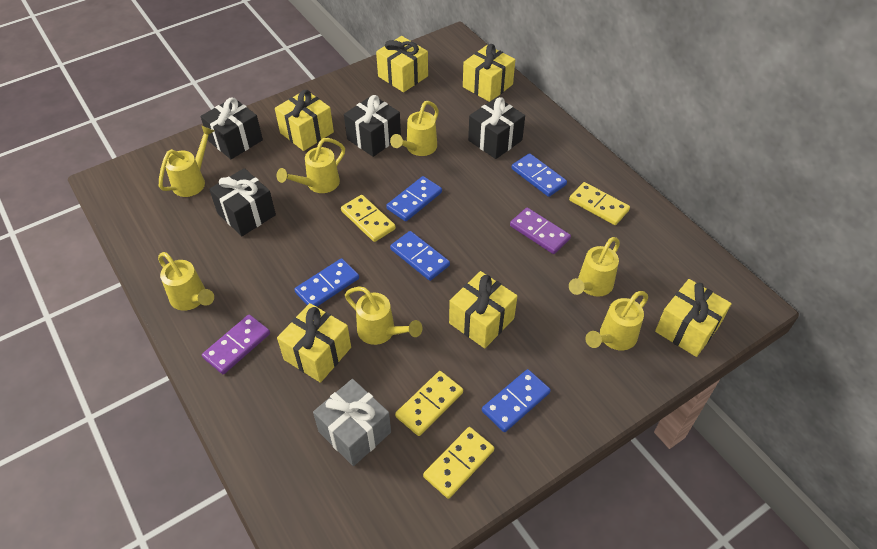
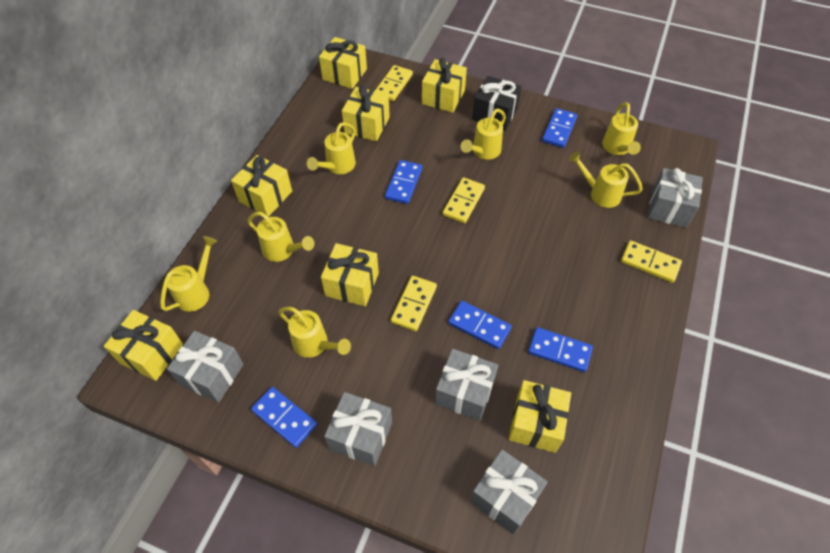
black gift: [201,97,263,159] [209,168,276,236] [344,95,401,157] [468,97,525,159] = 4 -> [472,76,521,131] = 1
grey gift: [313,379,391,466] = 1 -> [167,331,244,403] [324,392,392,466] [435,349,498,421] [470,449,548,534] [648,168,703,228] = 5
purple domino: [202,315,270,374] [510,207,571,254] = 2 -> none = 0
yellow gift: [275,90,334,151] [277,303,351,383] [376,36,428,92] [449,271,517,349] [463,44,515,102] [655,279,732,357] = 6 -> [104,310,183,381] [231,155,292,217] [319,37,367,89] [321,243,379,306] [342,85,390,141] [422,58,467,113] [509,380,571,453] = 7

